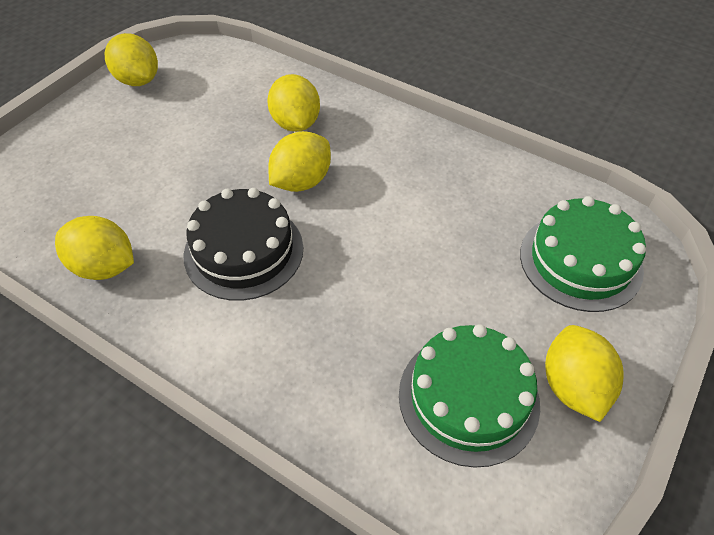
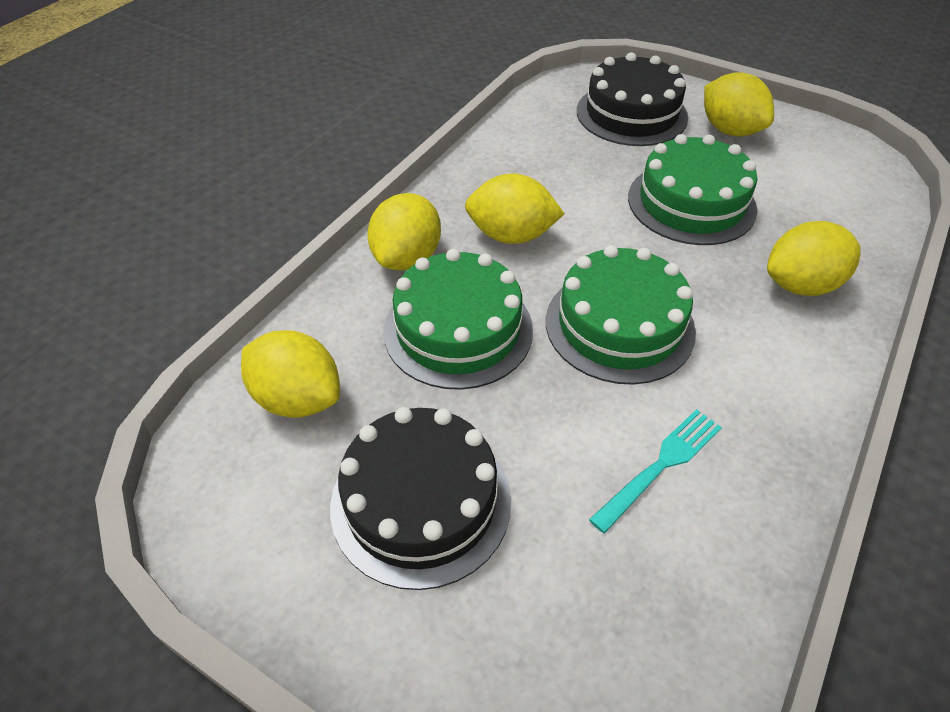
black cake: [184,188,303,301] = 1 -> [330,407,511,590] [577,52,688,146] = 2
green cake: [399,324,540,468] [520,196,646,312] = 2 -> [383,249,533,390] [546,245,696,385] [628,134,757,245] = 3
turquoise fork: none = 0 -> [589,409,722,534] = 1

